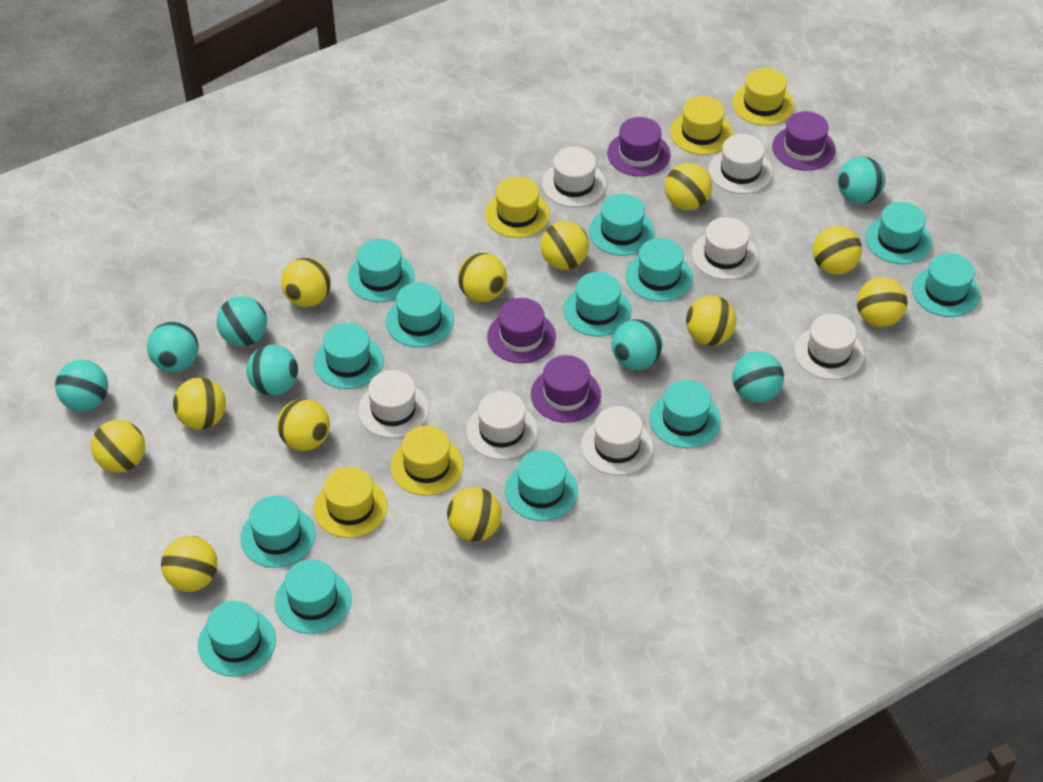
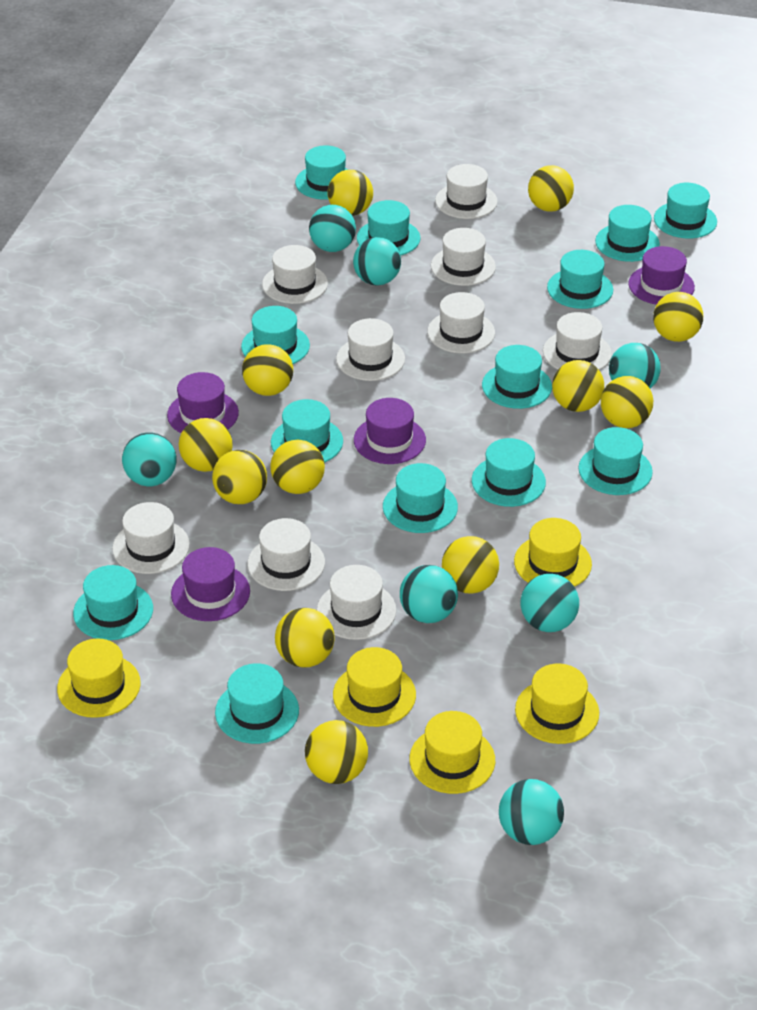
white hat: [358,370,429,438] [466,391,538,460] [542,147,606,207] [581,406,653,476] [692,217,758,280] [709,134,773,194] [795,314,864,380] = 7 -> [112,502,190,574] [247,518,325,591] [262,245,328,304] [317,565,396,640] [336,318,405,381] [427,292,495,353] [431,228,496,286] [435,164,498,219] [543,312,612,370] = 9

